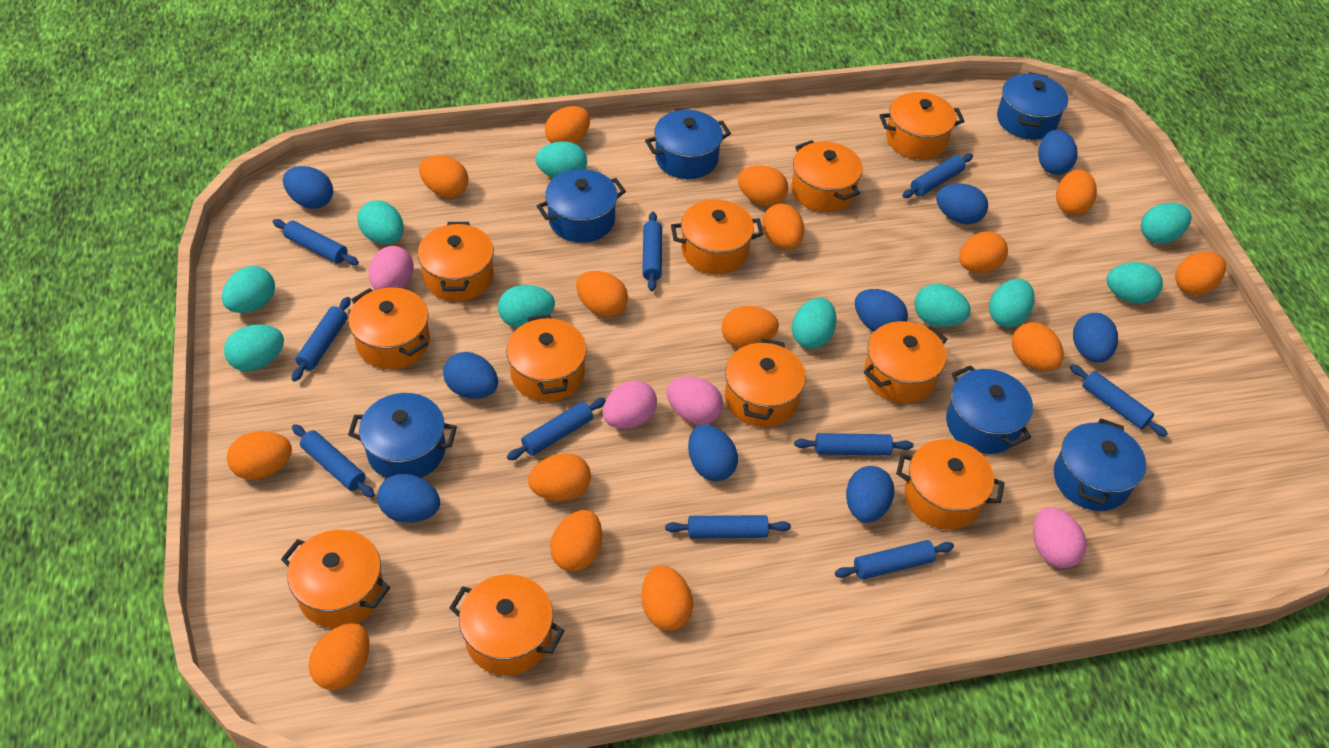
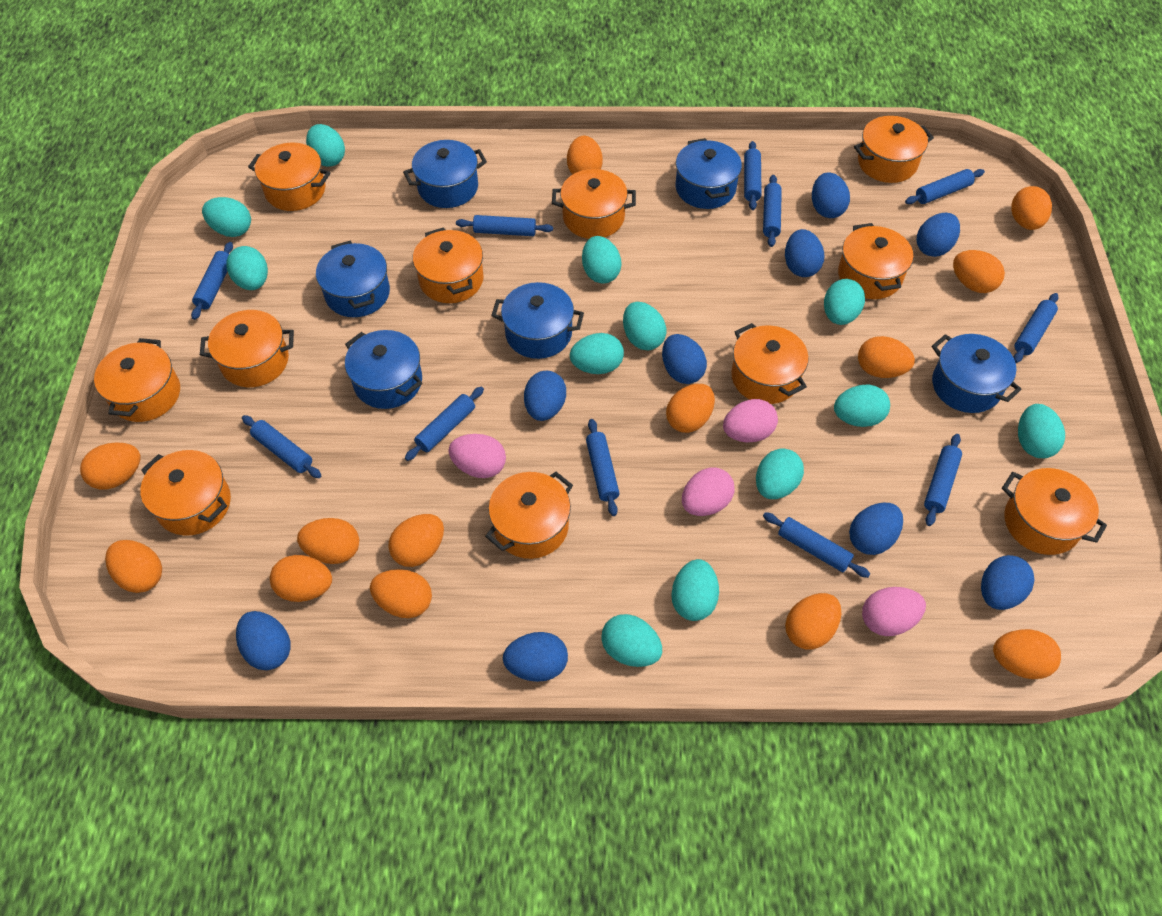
blue rolling pin: [273,219,359,265] [292,297,351,382] [292,424,375,498] [507,398,606,460] [642,212,662,291] [665,515,791,539] [794,433,914,456] [835,540,954,580] [902,154,973,198] [1070,364,1168,437] = 10 -> [191,242,233,320] [242,415,321,478] [405,387,484,461] [456,215,553,236] [586,419,620,516] [744,141,762,210] [763,175,782,247] [763,512,870,578] [905,169,985,204] [924,434,962,526] [1013,293,1058,363] = 11
orange egg: [227,431,292,480] [309,623,370,690] [419,155,469,197] [528,453,591,501] [545,106,590,144] [550,510,602,572] [576,271,628,317] [641,565,693,631] [722,306,779,348] [738,166,788,206] [762,204,804,249] [959,231,1008,273] [1012,322,1063,371] [1056,169,1097,215] [1175,252,1226,295] = 15 -> [80,443,140,489] [105,540,162,593] [270,555,332,602] [297,518,359,564] [370,569,432,618] [388,514,444,567] [567,136,603,175] [666,384,715,433] [785,593,841,650] [858,336,915,378] [953,250,1005,293] [993,629,1061,679] [1011,186,1052,230] = 13
turquoise egg: [222,266,275,313] [224,324,284,371] [357,200,404,244] [498,285,555,328] [535,141,587,178] [792,298,836,349] [914,284,971,327] [989,279,1035,327] [1107,262,1163,304] [1141,203,1192,244] = 10 -> [202,197,251,237] [226,246,268,290] [306,124,345,167] [570,333,624,374] [582,236,621,284] [601,614,662,667] [623,302,666,350] [671,559,719,621] [756,448,804,499] [824,279,865,325] [834,384,890,427] [1018,404,1065,458] = 12

